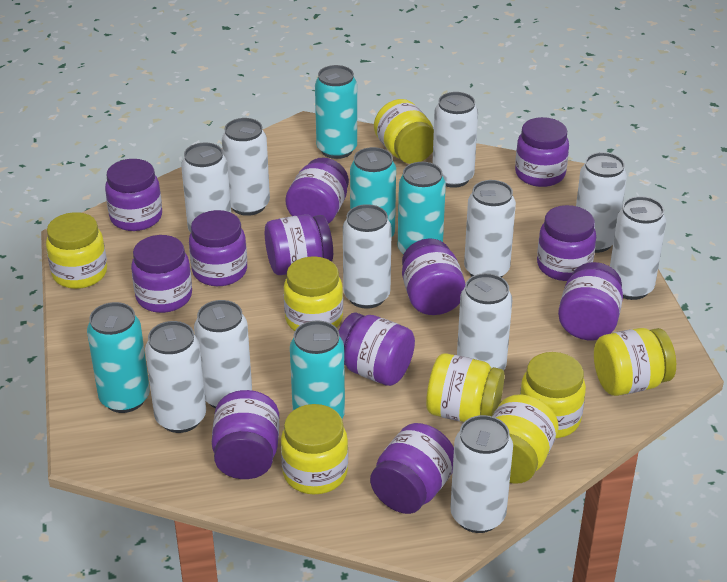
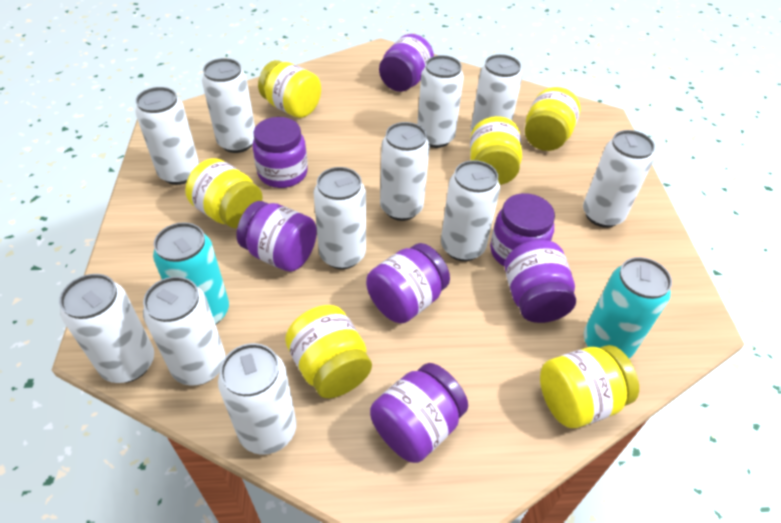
purple jar: [105,159,162,231] [131,235,192,313] [189,210,247,286] [212,390,279,479] [265,214,333,275] [285,157,349,224] [338,312,415,386] [370,423,454,514] [402,238,465,315] [515,117,569,187] [537,205,596,281] [558,262,623,340] = 12 -> [236,201,317,272] [252,117,308,188] [366,243,450,323] [370,363,468,463] [379,34,434,92] [490,193,555,267] [505,240,576,323] = 7
turquoise can: [87,302,150,413] [290,320,345,418] [315,65,357,159] [350,147,396,238] [398,162,446,255] = 5 -> [153,222,229,325] [584,257,672,358] = 2
yellow jar: [46,212,107,289] [281,404,348,494] [284,256,343,331] [374,99,434,164] [426,353,504,422] [492,394,559,484] [520,352,586,438] [594,328,676,396] = 8 -> [185,158,262,228] [258,60,321,118] [285,305,372,398] [470,116,522,185] [525,87,580,151] [540,345,639,428] = 6

